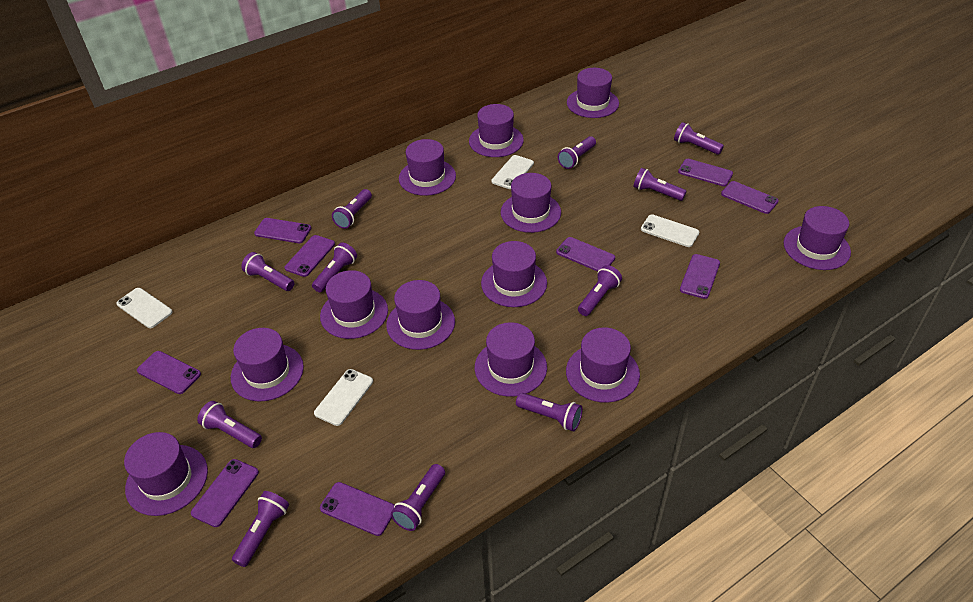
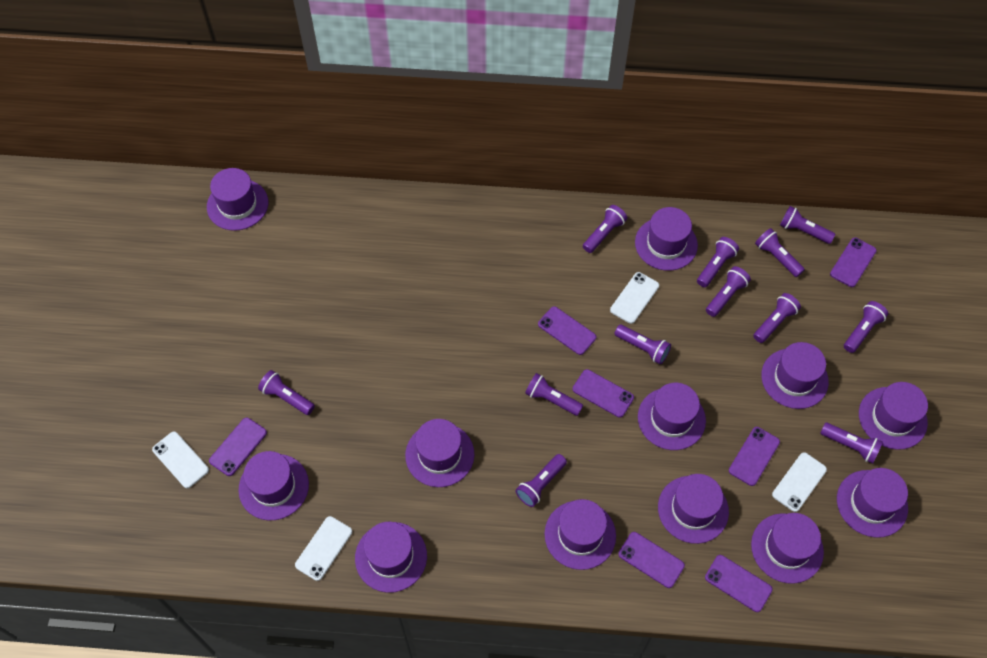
purple flashlight: [197,401,262,448] [232,491,289,567] [241,252,294,291] [312,242,357,292] [332,189,372,229] [391,464,445,531] [516,393,583,432] [558,136,596,169] [578,265,622,316] [634,168,687,201] [674,122,724,155] = 11 -> [258,370,315,415] [516,454,567,507] [525,373,583,416] [583,205,627,253] [614,325,671,364] [697,237,739,287] [706,266,751,317] [753,293,801,343] [755,228,805,277] [780,206,835,244] [820,423,883,464] [844,301,888,353] = 12
purple phone: [137,351,201,394] [191,459,259,527] [254,218,311,243] [285,235,335,277] [320,482,394,536] [556,237,615,272] [678,159,733,186] [680,254,720,299] [721,181,779,214] = 9 -> [209,417,267,476] [538,306,596,355] [573,369,634,418] [618,532,685,588] [705,555,773,612] [729,427,780,486] [830,237,877,287] = 7

